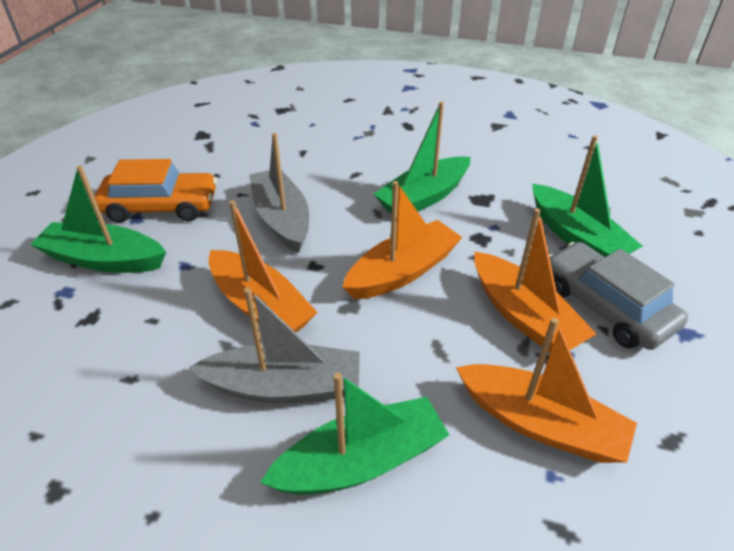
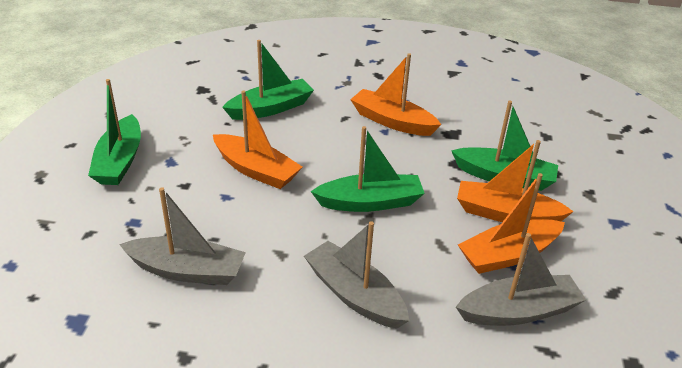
grey boat: [189,287,360,403] [249,133,309,253] = 2 -> [119,187,246,285] [304,221,409,329] [456,233,586,326] = 3
grey car: [549,242,688,350] = 1 -> none = 0
orange car: [94,159,217,223] = 1 -> none = 0

